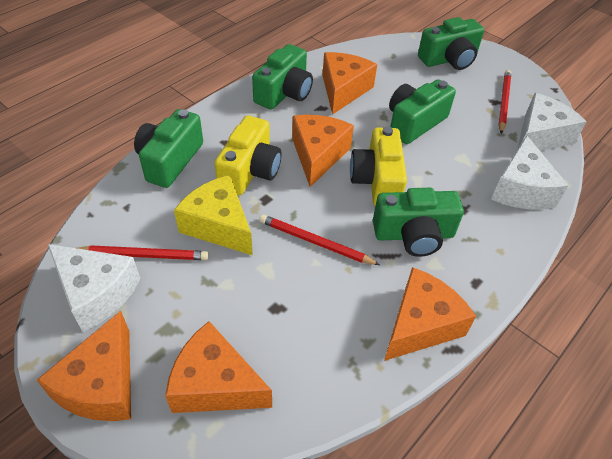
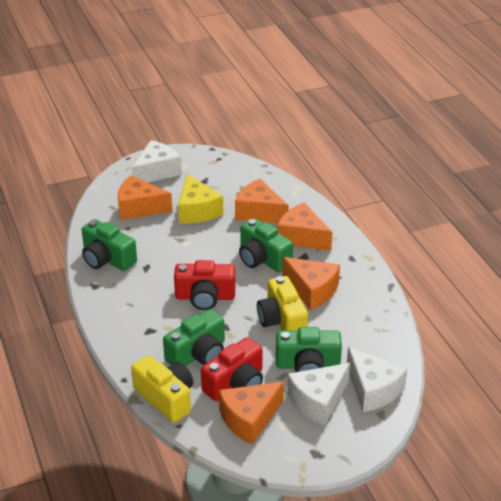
green camera: [134,109,203,188] [252,44,313,110] [373,188,464,257] [389,79,456,144] [418,17,484,70] = 5 -> [82,219,137,271] [163,309,225,366] [239,218,293,273] [276,327,342,372] = 4
red camera: none = 0 -> [174,260,235,310] [201,337,263,401] = 2
red pencil: [78,245,209,260] [259,214,380,265] [498,70,511,134] = 3 -> none = 0

